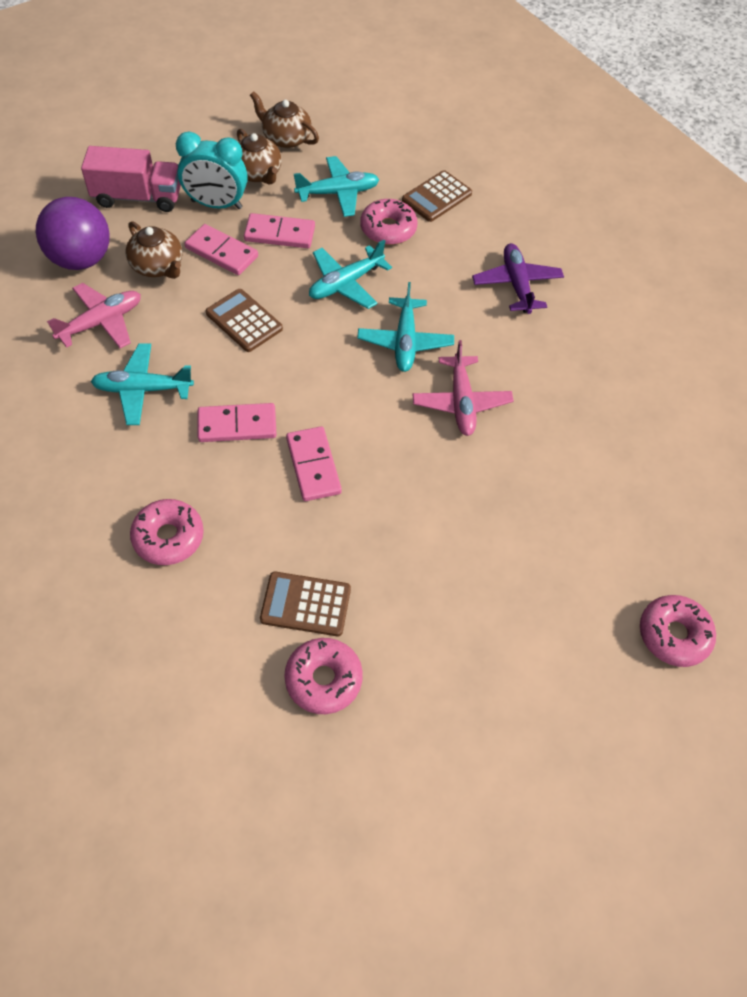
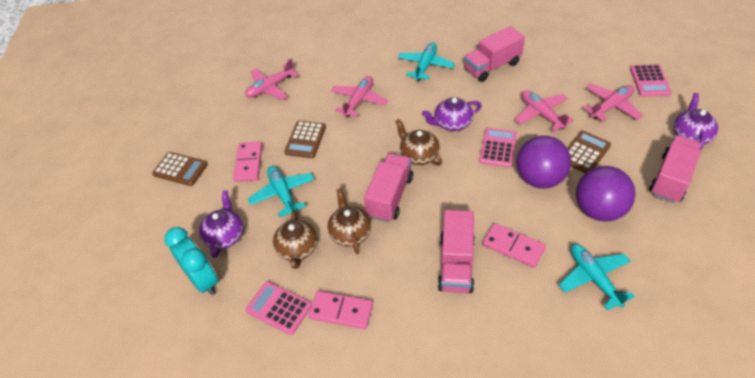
pink calculator: none = 0 -> [246,281,312,335] [479,127,517,168] [630,64,672,97] = 3
pink domino: [185,224,258,275] [198,403,277,442] [244,213,315,248] [286,426,342,501] = 4 -> [233,141,262,182] [308,291,373,329] [483,223,546,268] = 3
pink donut: [130,499,204,565] [284,638,363,714] [360,199,418,245] [640,595,716,667] = 4 -> none = 0
pink plane: [47,283,141,349] [412,340,514,436] = 2 -> [245,58,298,100] [331,76,388,117] [515,90,574,131] [583,84,643,122] = 4
pink truck: [81,146,181,212] = 1 -> [364,153,413,222] [438,210,475,293] [464,26,525,82] [649,135,702,203] = 4
purple ball: [36,197,110,270] = 1 -> [516,136,571,189] [576,166,636,222] = 2
purple plane: [472,243,564,314] = 1 -> none = 0
purple teapot: none = 0 -> [199,190,243,258] [422,97,482,131] [674,93,718,150] = 3
turquoise plane: [91,343,194,425] [294,156,380,217] [309,240,392,309] [357,282,454,372] = 4 -> [248,166,314,217] [398,42,455,81] [559,244,635,310] = 3

